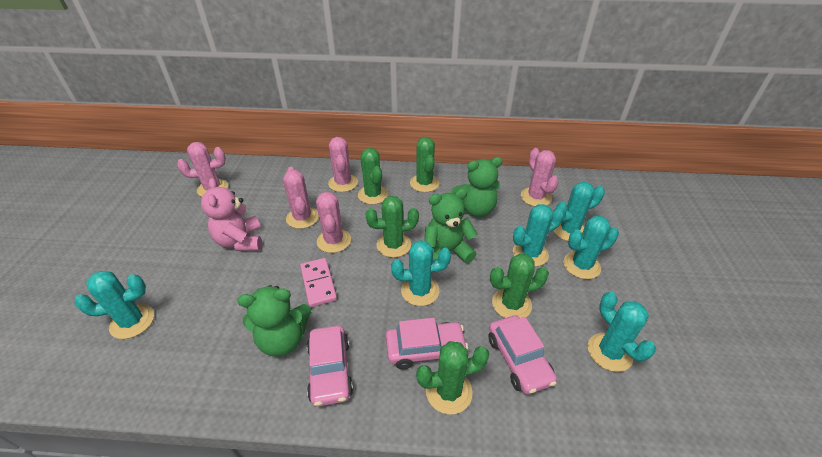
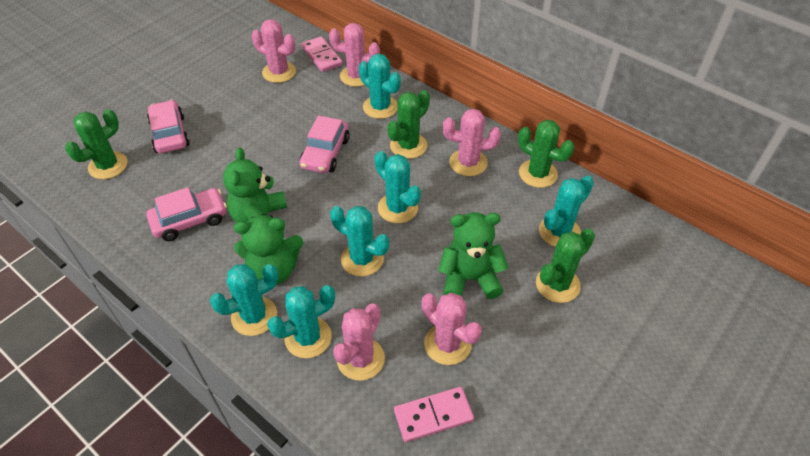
green cactus: [358,148,388,204] [365,196,419,258] [410,137,439,192] [416,341,489,415] [490,253,549,318] = 5 -> [65,109,128,179] [387,90,430,159] [518,120,574,188] [536,228,595,303] = 4
pink domino: [300,258,337,307] = 1 -> [301,36,343,72] [394,387,474,442] = 2
pink teddy bear: [201,178,262,251] = 1 -> none = 0

